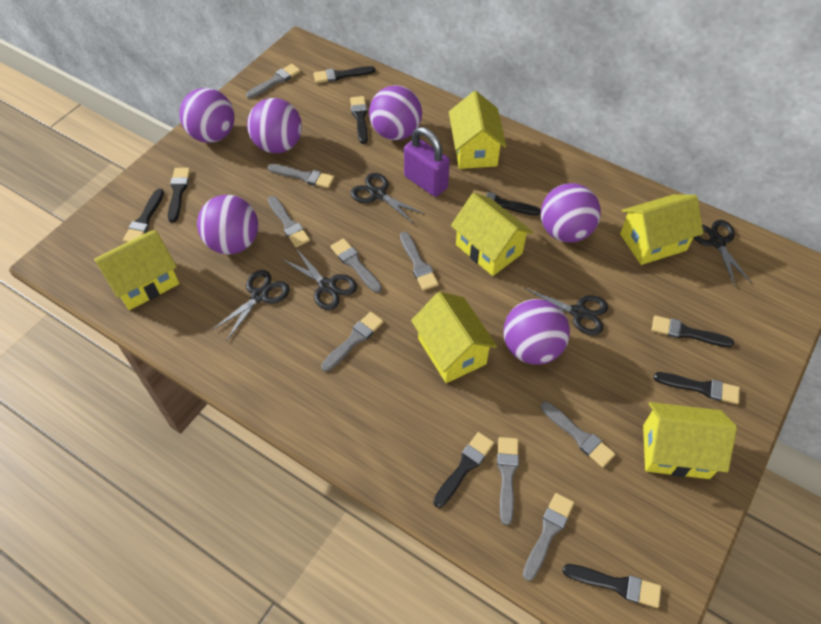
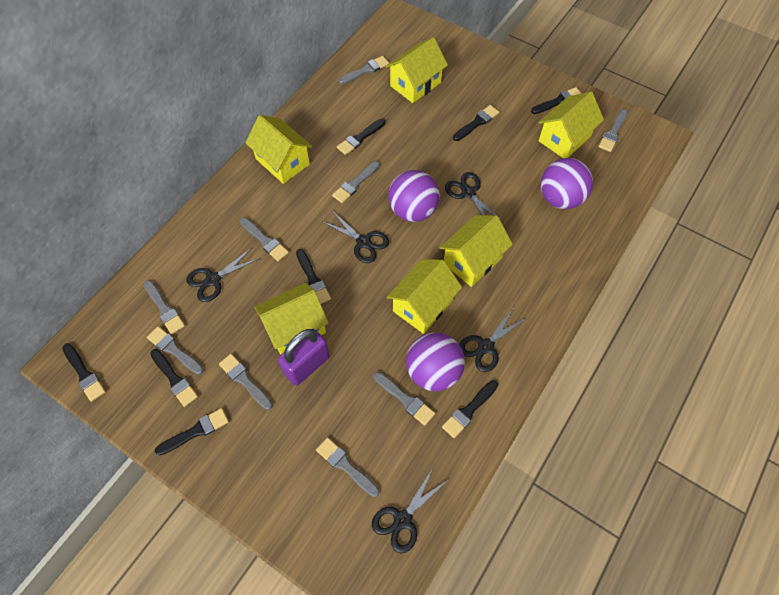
black brush: [123,189,164,242] [168,168,190,223] [313,66,375,83] [350,96,368,144] [433,432,494,508] [472,190,541,215] [562,564,661,608] [652,315,734,347] [654,372,740,404] = 9 -> [62,343,106,402] [150,349,198,407] [155,408,229,456] [296,249,331,304] [337,118,385,155] [442,380,498,438] [453,105,499,141] [531,87,582,114] = 8
purple ball: [179,88,235,143] [197,195,258,254] [247,98,302,153] [369,85,422,140] [504,299,570,365] [541,183,601,243] = 6 -> [388,170,440,222] [406,332,465,391] [541,158,593,209] = 3

